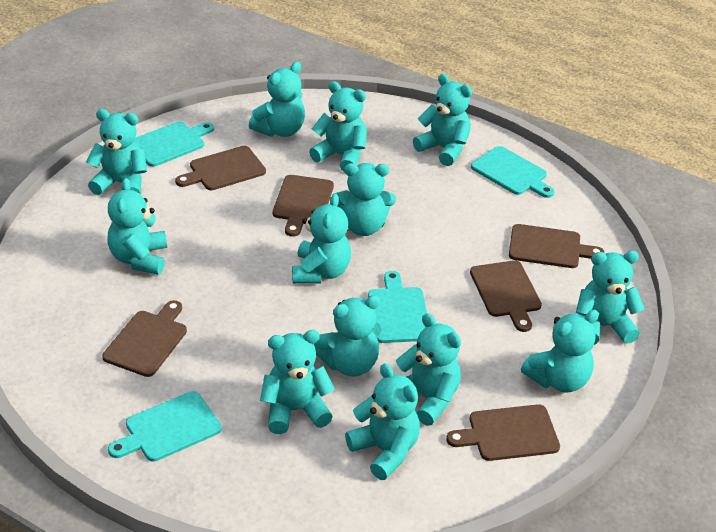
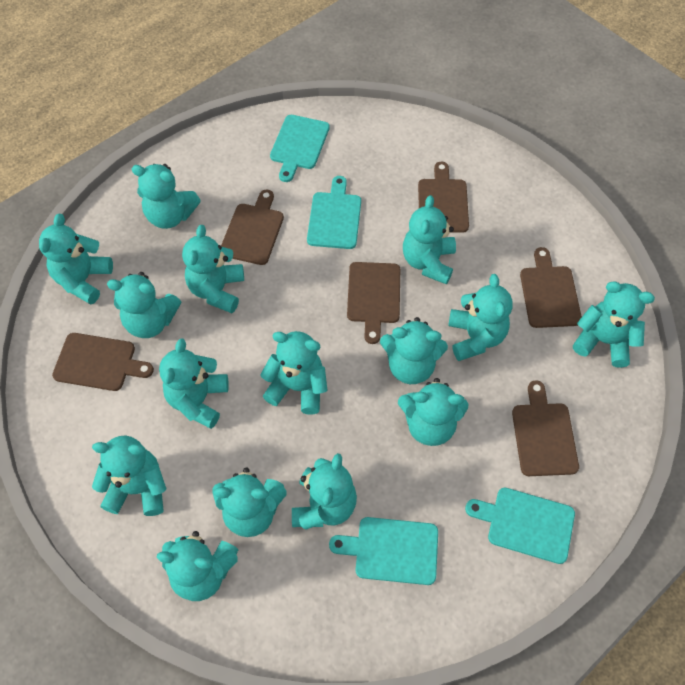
turquoise teddy bear: [86,109,147,195] [108,178,167,275] [249,62,305,137] [260,330,335,434] [292,193,351,284] [309,81,367,171] [314,295,381,376] [336,163,396,236] [345,363,420,480] [396,313,461,426] [413,74,472,166] [521,310,599,393] [576,250,645,345] = 13 -> [39,214,113,304] [92,435,167,516] [107,272,181,338] [132,164,201,229] [157,531,239,601] [159,338,229,429] [182,225,244,313] [212,467,286,537] [260,331,327,415] [292,453,357,530] [380,317,448,384] [398,378,468,446] [403,195,456,284] [448,274,513,361] [573,281,655,368] = 15

